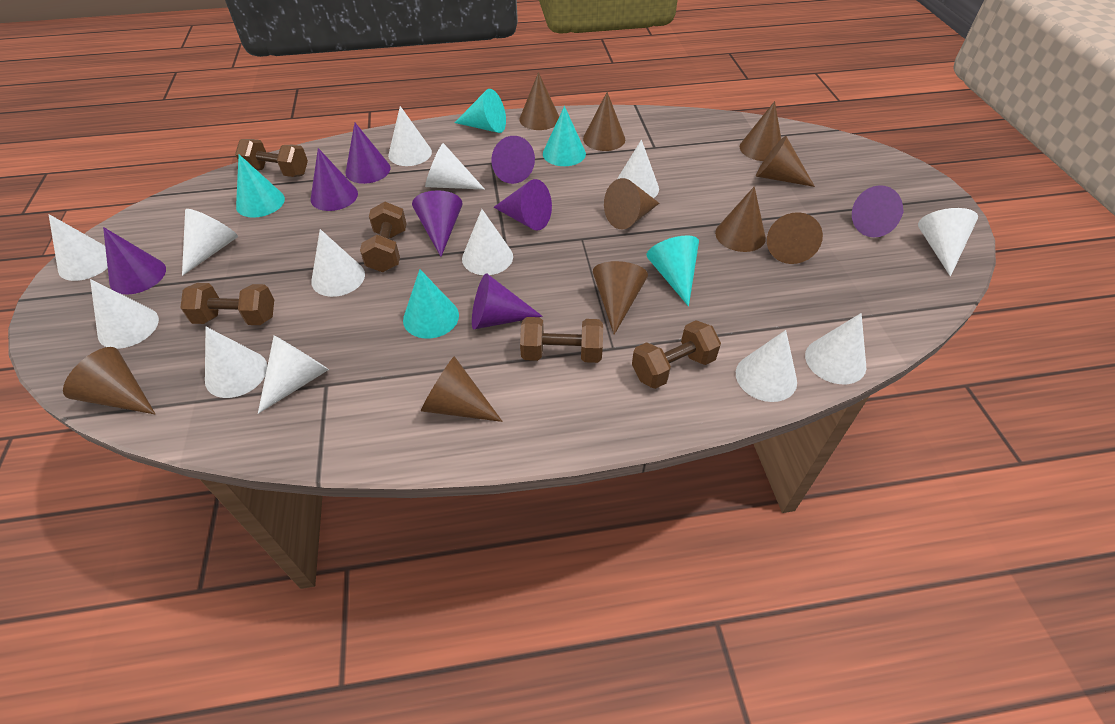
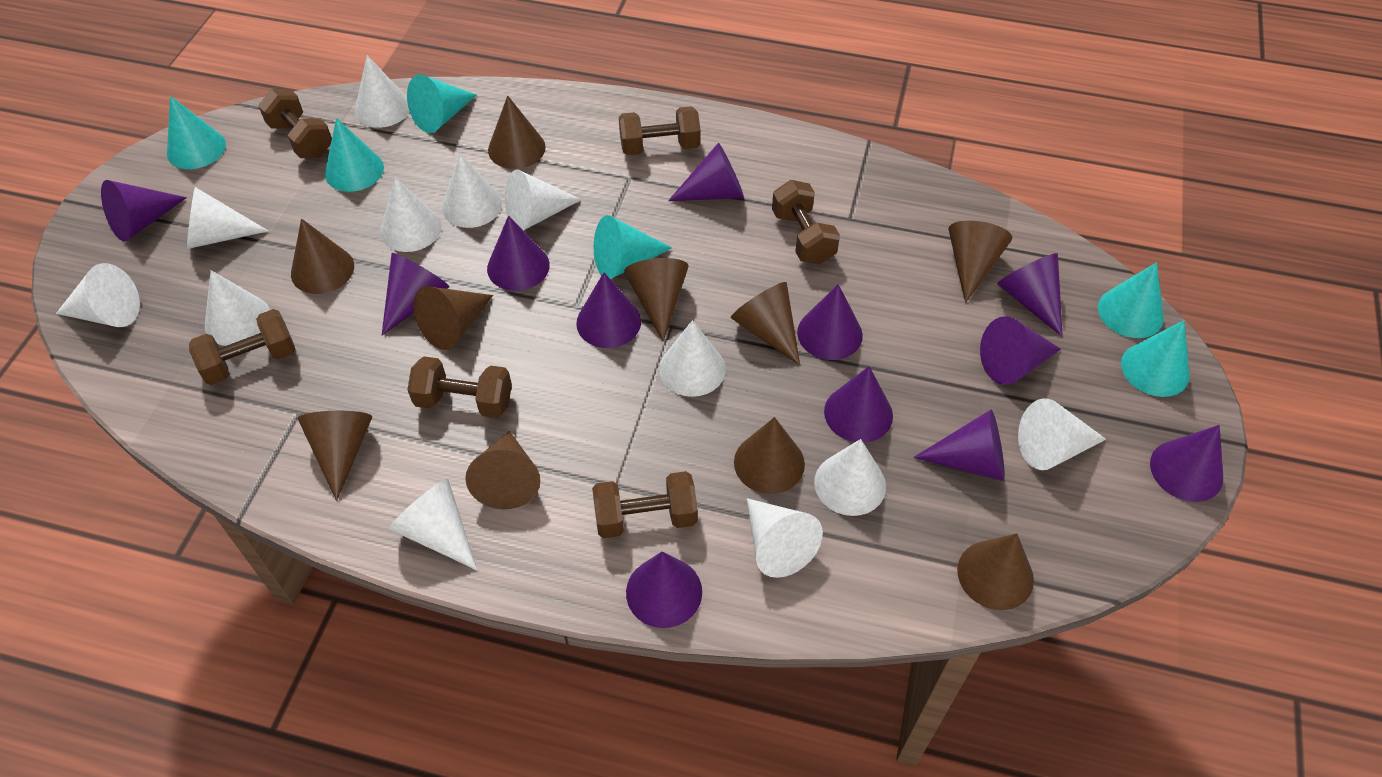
brown dumbbell: [180,283,274,325] [235,139,308,177] [360,202,406,272] [520,317,603,363] [632,320,721,389] = 5 -> [189,309,295,385] [258,89,332,158] [408,356,512,418] [592,471,698,538] [619,106,701,155] [772,180,840,264] = 6
purple cone: [103,227,166,294] [311,148,358,211] [345,123,391,184] [412,190,463,257] [472,273,543,329] [491,136,535,184] [494,179,552,231] [852,185,904,237] = 8 -> [101,180,187,242] [382,253,449,336] [487,215,550,291] [576,272,641,348] [626,551,702,628] [668,143,744,201] [797,284,863,360] [824,366,893,443] [913,409,1005,481] [980,316,1061,385] [997,253,1063,337] [1150,425,1223,502] = 12
turquoise cone: [236,154,285,218] [403,269,459,339] [454,89,506,133] [543,106,586,166] [646,236,699,307] = 5 -> [167,96,226,169] [325,118,384,192] [407,74,477,133] [594,215,672,279] [1098,262,1164,338] [1121,320,1190,397] = 6
white cone: [49,214,108,281] [90,279,159,349] [182,209,238,276] [205,327,267,398] [258,335,329,414] [311,229,365,297] [388,106,432,166] [425,143,485,190] [462,209,513,275] [617,140,659,198] [736,330,797,402] [805,313,866,384] [918,208,978,277] = 13 -> [56,263,140,327] [187,187,268,249] [205,270,270,346] [355,55,410,128] [380,177,442,252] [389,479,477,570] [442,154,502,228] [505,170,582,231] [659,320,726,397] [747,498,823,578] [814,439,886,516] [1018,398,1106,470] = 12

